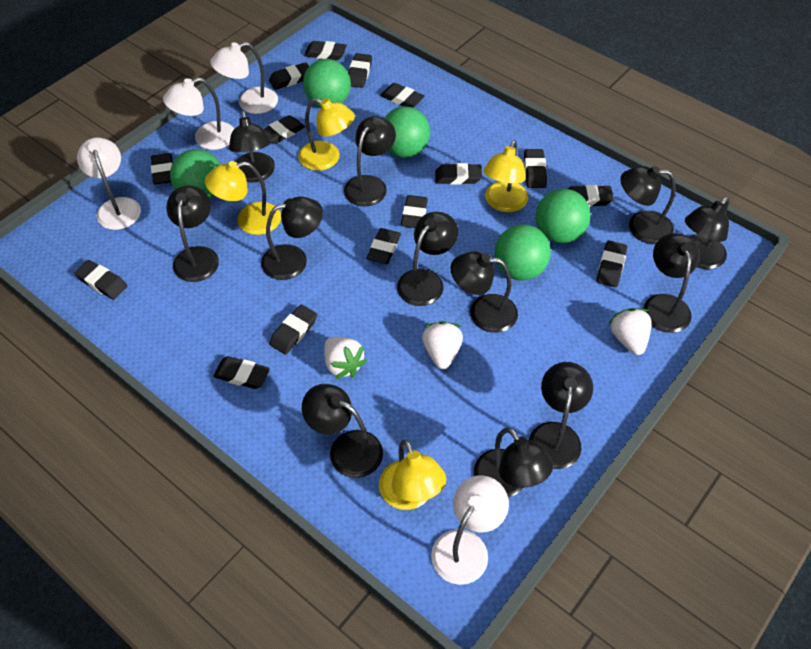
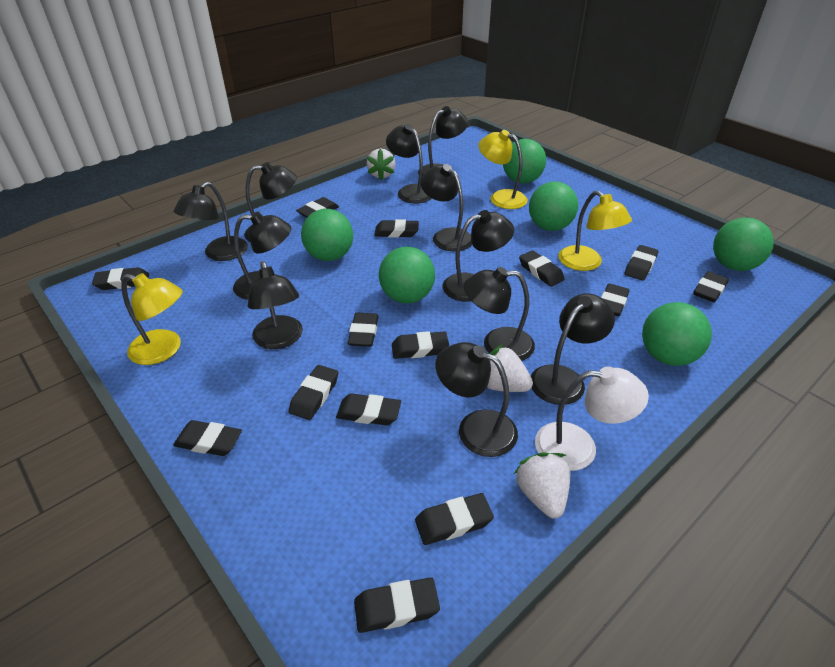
black eraser: [74,260,127,299] [151,153,173,185] [213,356,270,389] [263,115,305,144] [269,62,309,90] [269,305,317,355] [304,41,347,60] [348,53,372,88] [366,228,401,264] [380,83,425,108] [401,195,428,228] [435,163,482,185] [524,149,547,188] [568,185,614,207] [597,241,627,287] = 15 -> [92,267,149,290] [173,420,242,456] [289,365,338,420] [296,197,339,218] [336,393,401,425] [348,313,378,347] [354,577,440,633] [374,219,419,238] [392,331,449,359] [415,493,494,545] [519,250,565,286] [601,283,630,316] [624,245,659,281] [693,271,729,302] = 14
black lamp: [166,185,219,282] [229,111,275,183] [261,196,323,280] [302,384,383,478] [344,116,396,207] [397,212,458,306] [451,251,518,333] [474,428,553,497] [529,362,593,469] [620,166,676,244] [643,233,699,333] [685,197,729,269] = 12 -> [174,182,248,261] [233,212,291,300] [244,162,297,242] [248,261,303,349] [386,124,432,203] [418,106,468,175] [420,164,472,251] [435,342,518,457] [442,210,514,302] [464,267,535,361] [531,293,615,405] = 11
green ball: [170,149,220,199] [303,59,351,107] [385,107,430,158] [495,224,551,280] [536,189,591,243] = 5 -> [301,209,353,261] [379,247,435,303] [503,139,546,183] [529,181,578,231] [642,302,712,366] [713,218,774,271] = 6
white lamp: [77,138,141,230] [163,78,234,150] [211,42,278,114] [431,475,509,585] = 4 -> [535,367,649,471] = 1
yellow lamp: [205,161,281,235] [298,98,355,171] [379,440,446,510] [483,140,528,212] = 4 -> [121,273,183,365] [478,130,528,209] [558,191,632,271] = 3

